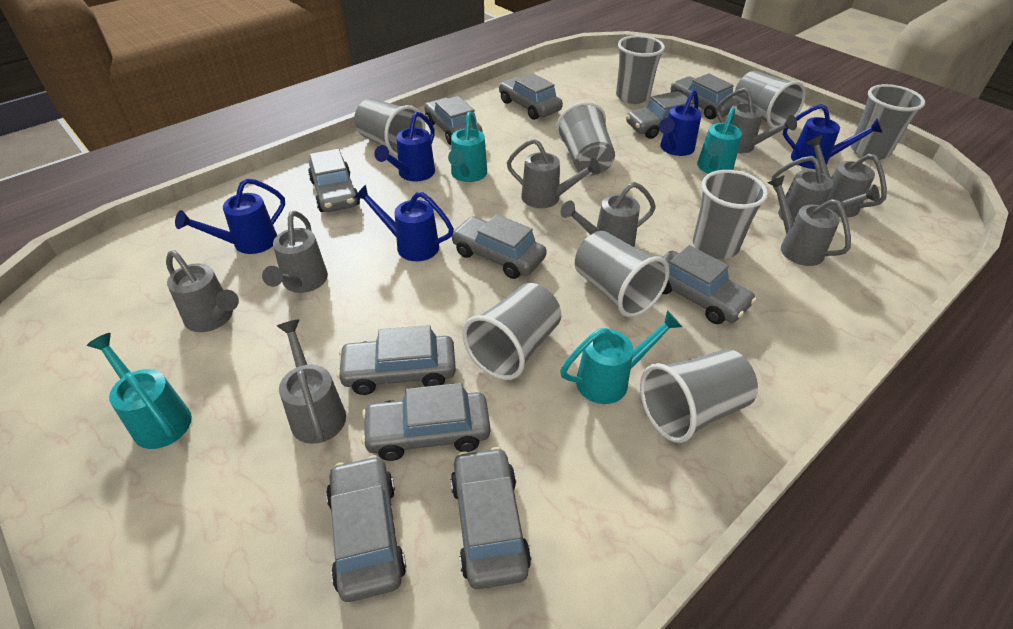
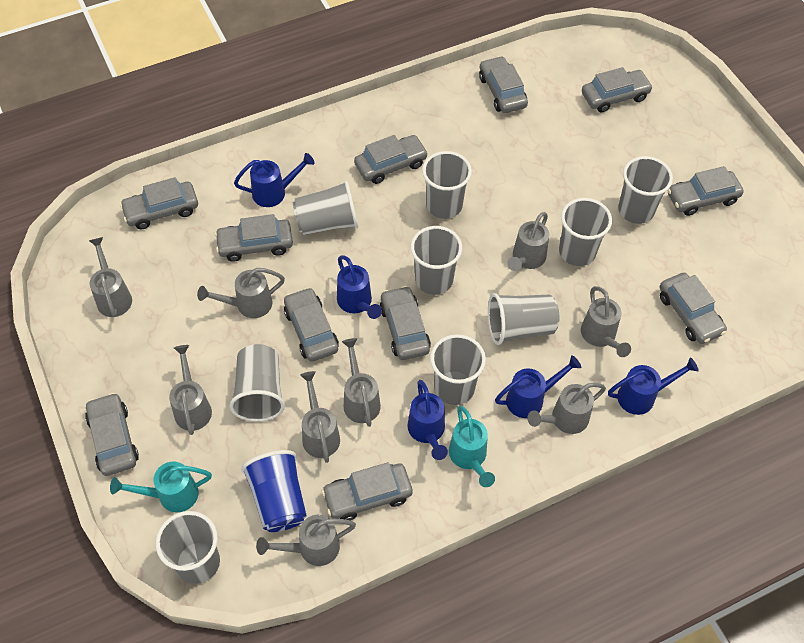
blue cup: none = 0 -> [241,450,307,532] = 1
turquoise watering can: [87,333,192,449] [448,112,487,182] [560,310,682,404] [697,107,742,174] = 4 -> [110,461,212,513] [449,405,495,487] = 2

